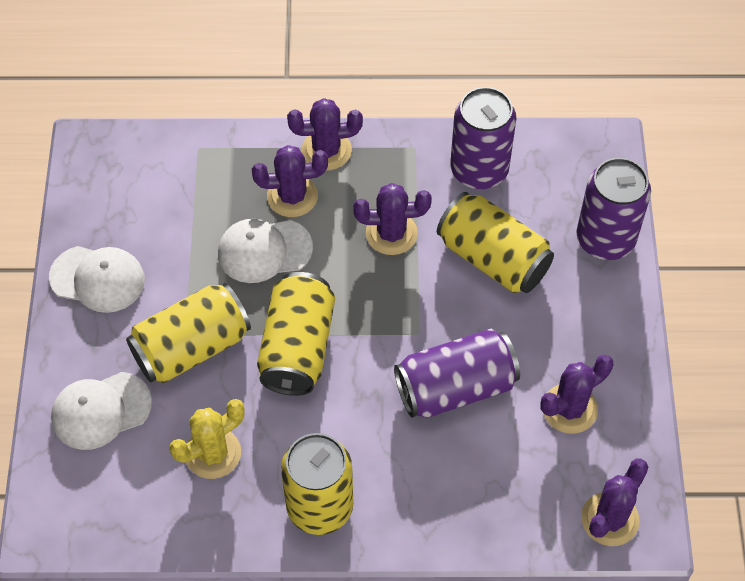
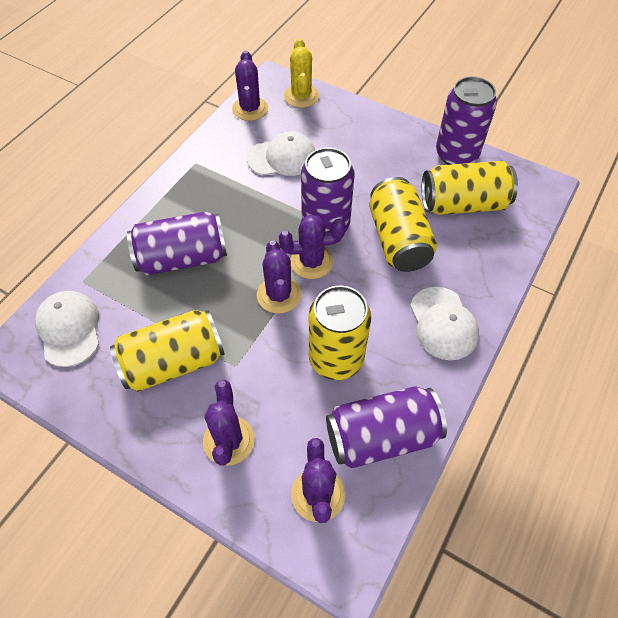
purple can: [394,329,520,418] [450,87,516,189] [576,158,651,260] = 3 -> [127,212,227,276] [301,148,355,232] [326,386,447,469] [436,76,497,165] = 4

